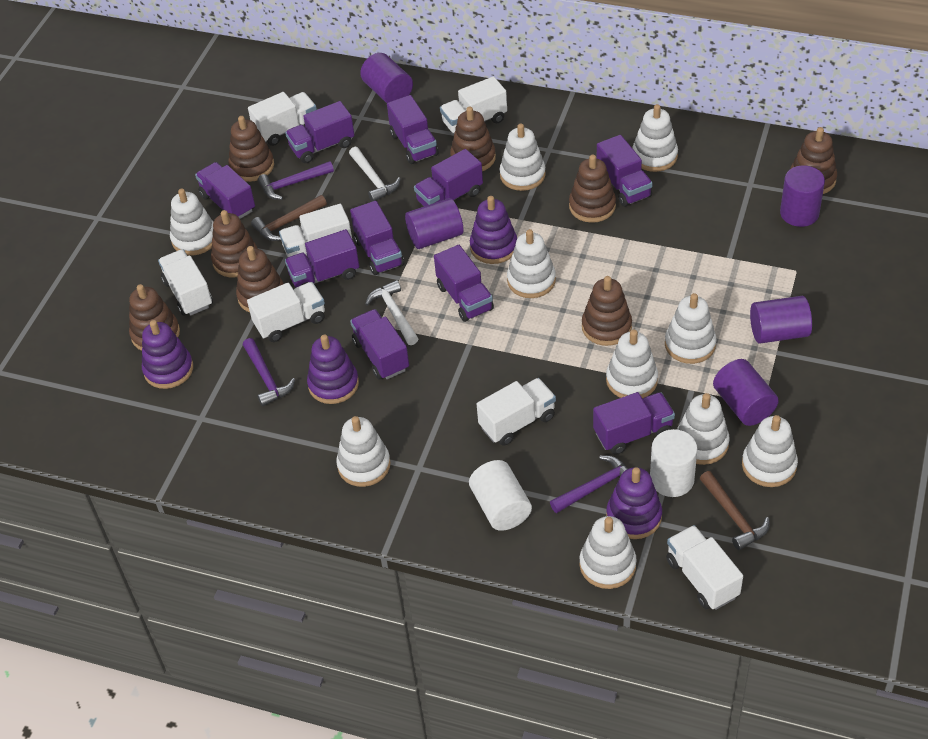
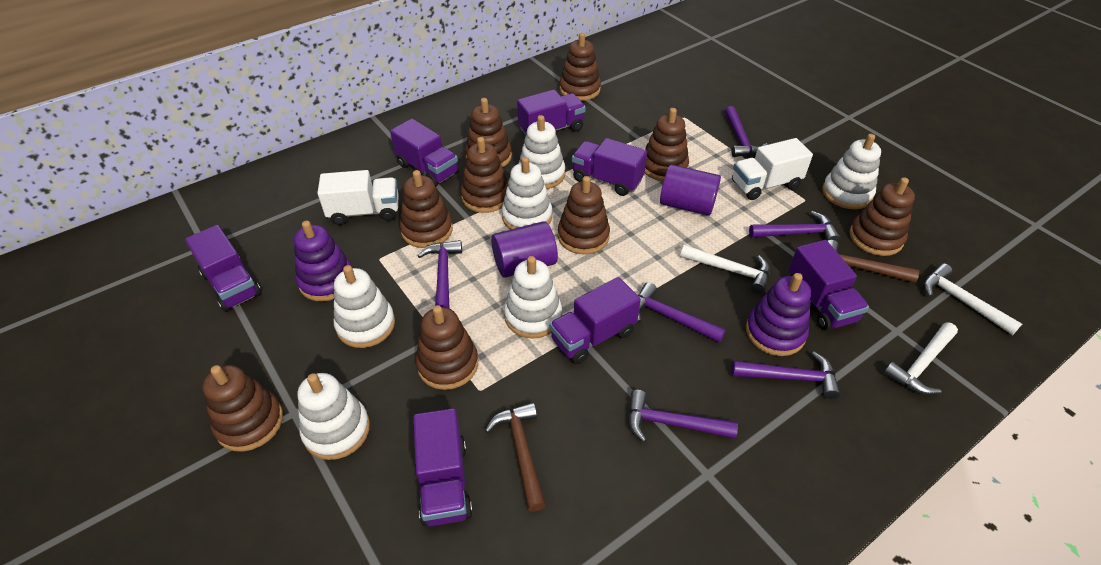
brown stacking toy: [129,284,180,351] [211,210,258,278] [228,116,274,182] [236,246,284,313] [450,106,496,171] [569,155,616,223] [582,276,632,346] [790,127,837,194] = 8 -> [203,365,283,452] [400,170,453,248] [416,305,478,390] [461,137,508,213] [465,98,512,167] [558,176,610,254] [559,33,601,101] [645,108,689,181] [850,177,915,256] = 9
purple cylinder: [360,53,413,103] [405,198,463,249] [713,359,779,426] [750,296,812,344] [780,165,825,227] = 5 -> [491,221,558,278] [660,164,721,216] = 2
purple hammer: [243,338,296,406] [258,161,334,200] [550,456,628,513] = 3 -> [418,240,462,309] [628,390,738,442] [638,282,726,343] [725,106,768,157] [731,352,840,399] [749,211,841,242] = 6
purple stacking toy: [142,320,193,389] [307,334,359,404] [470,196,517,264] [606,467,662,539] = 4 -> [294,221,352,301] [746,273,811,356] = 2
purple truck: [195,162,255,219] [285,101,354,163] [285,229,359,287] [350,201,404,275] [350,309,409,379] [387,95,438,164] [414,149,483,206] [434,245,494,322] [593,392,675,455] [597,135,653,207] = 10 -> [185,225,262,312] [390,119,459,187] [413,408,473,526] [517,90,586,135] [550,277,641,364] [572,138,647,196] [788,240,869,331] = 7
white cylinder: [469,460,532,531] [650,429,698,497] = 2 -> none = 0
white hammer: [349,147,401,201] [365,280,419,345] = 2 -> [680,245,770,294] [883,322,958,395] [924,264,1022,335] = 3
white stacking toy: [170,189,213,256] [336,416,391,487] [500,124,546,191] [507,229,556,298] [579,516,636,589] [606,330,658,398] [632,104,678,172] [665,293,716,364] [677,393,730,465] [742,415,798,487] = 10 -> [297,373,370,460] [334,265,395,348] [502,157,552,230] [504,256,562,339] [518,115,565,189] [822,134,881,209] = 6
white truck: [158,250,213,316] [247,282,325,342] [248,92,317,146] [279,204,352,257] [440,76,507,133] [477,378,556,446] [666,525,743,610] = 7 -> [317,170,399,225] [732,138,813,200] = 2

